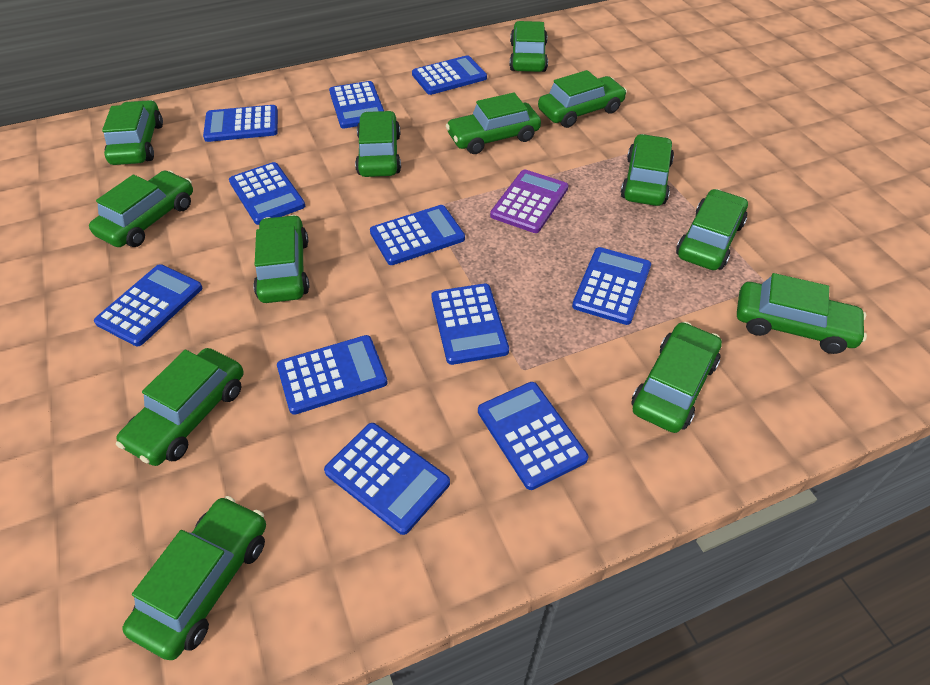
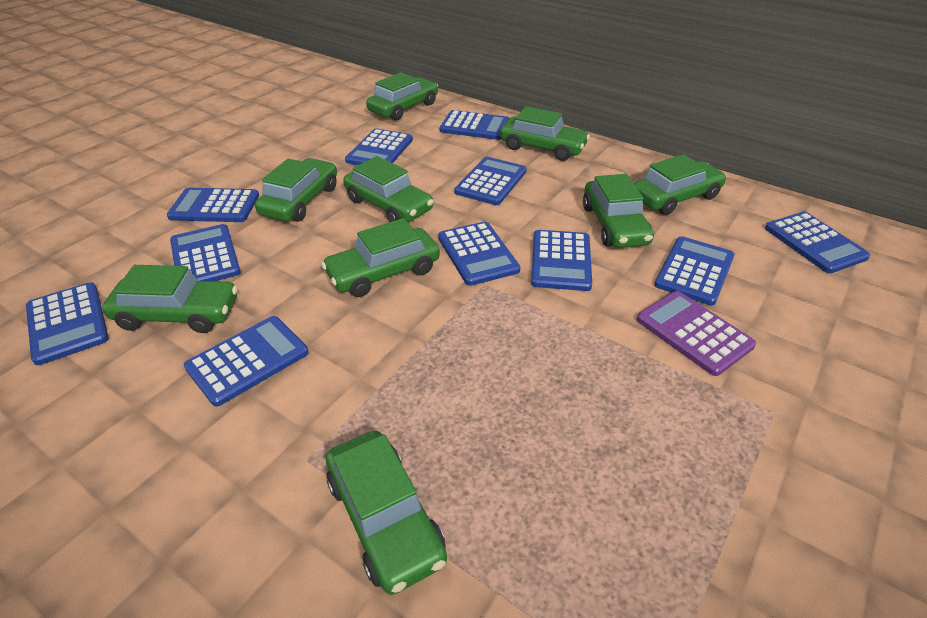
green car: [89,170,193,247] [102,100,163,165] [116,348,243,466] [122,496,266,660] [253,215,309,303] [355,111,401,177] [446,93,541,154] [509,21,548,72] [538,70,627,128] [621,134,674,206] [631,322,722,433] [676,189,748,270] [737,273,867,354] = 13 -> [102,265,238,333] [255,158,337,222] [321,218,440,297] [326,431,447,595] [343,156,434,222] [366,72,438,120] [500,106,590,161] [583,174,654,248] [634,154,726,215] = 9

